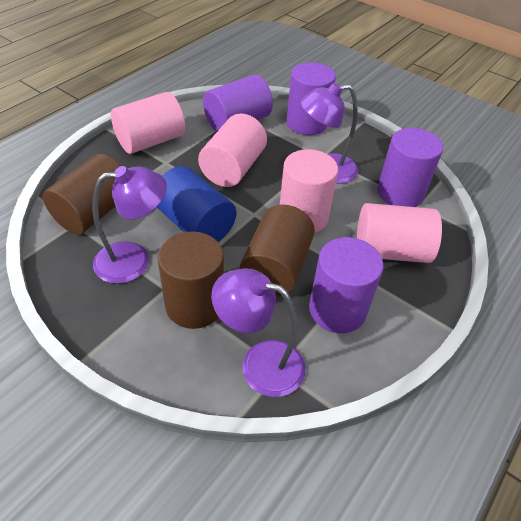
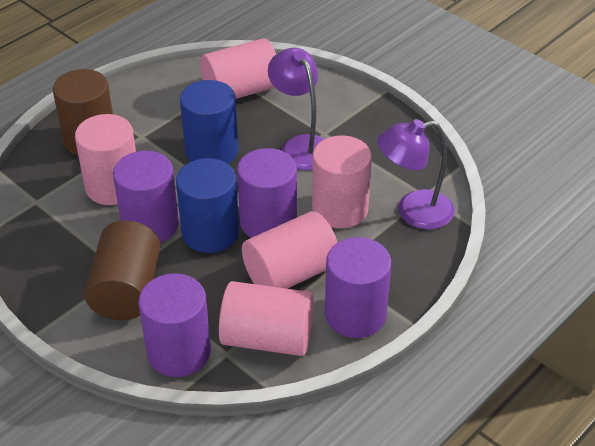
blue cylinder: [157,166,236,242] = 1 -> [176,158,239,253] [180,80,238,164] = 2
brown cylinder: [43,154,121,235] [158,231,224,329] [240,205,315,296] = 3 -> [53,69,113,156] [84,220,160,320] = 2
pink cylinder: [111,92,185,154] [198,113,267,187] [280,149,338,233] [357,203,442,263] = 4 -> [75,114,136,205] [200,38,276,99] [219,281,314,356] [242,211,338,289] [312,136,372,228] = 5
purple lamp: [92,166,167,284] [211,268,306,397] [300,83,358,184] = 3 -> [268,48,324,170] [377,119,455,230] = 2

